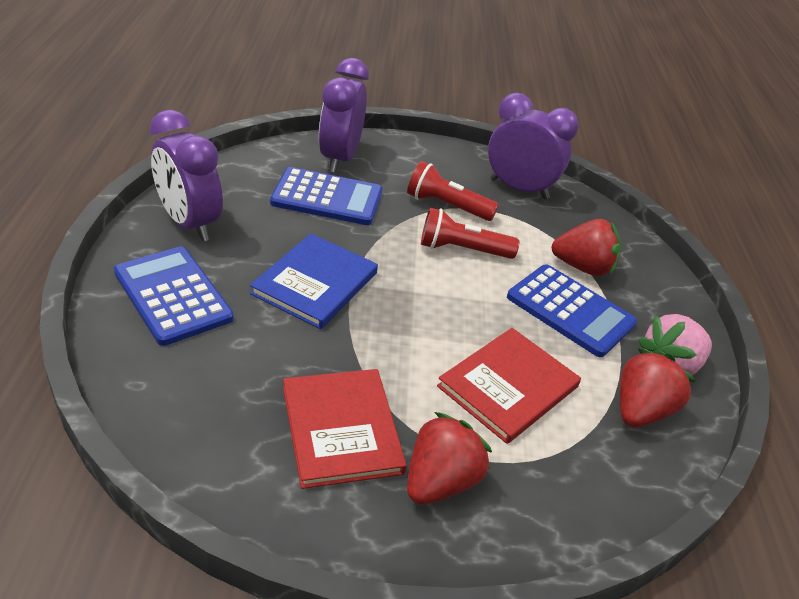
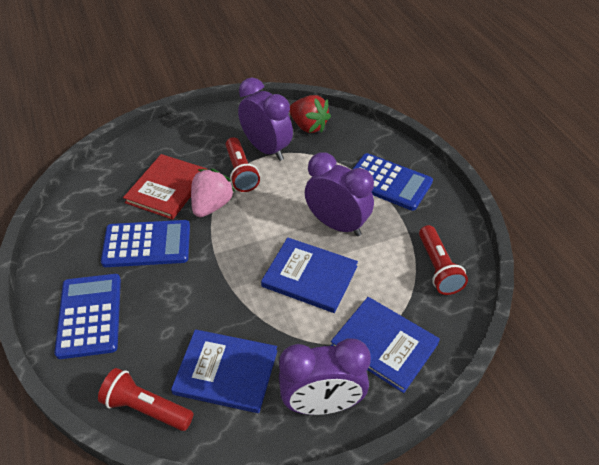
blue book: [250,234,378,329] = 1 -> [171,329,277,413] [261,237,358,313] [331,297,440,393] = 3
red book: [283,369,407,489] [437,328,581,444] = 2 -> [123,154,208,220] = 1
red flashlight: [407,161,499,221] [421,208,519,259] = 2 -> [98,368,193,431] [226,137,260,192] [419,225,468,295] = 3
red strawberry: [407,412,492,505] [551,219,621,276] [620,349,696,427] = 3 -> [289,95,331,133] = 1

